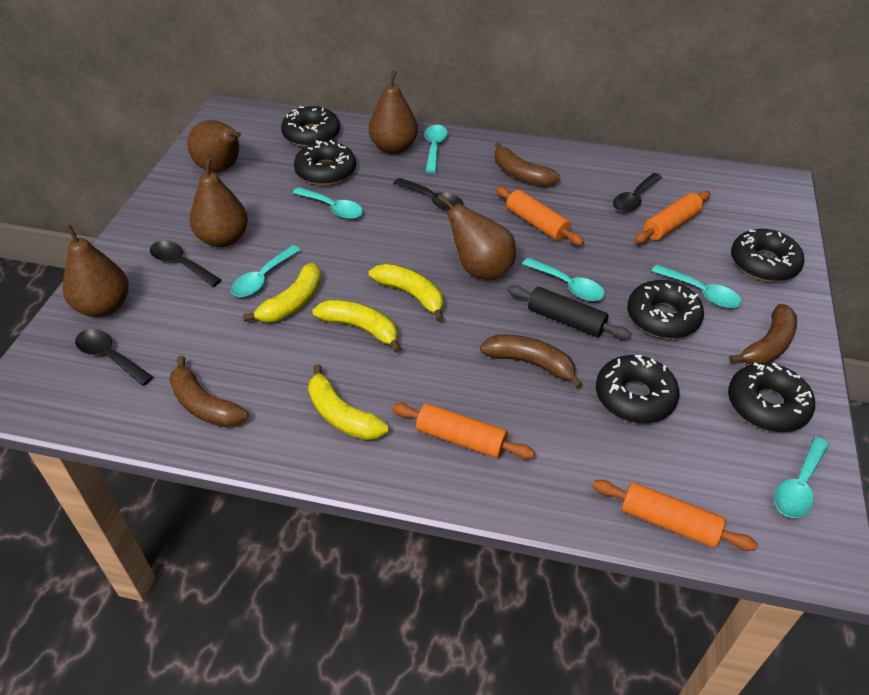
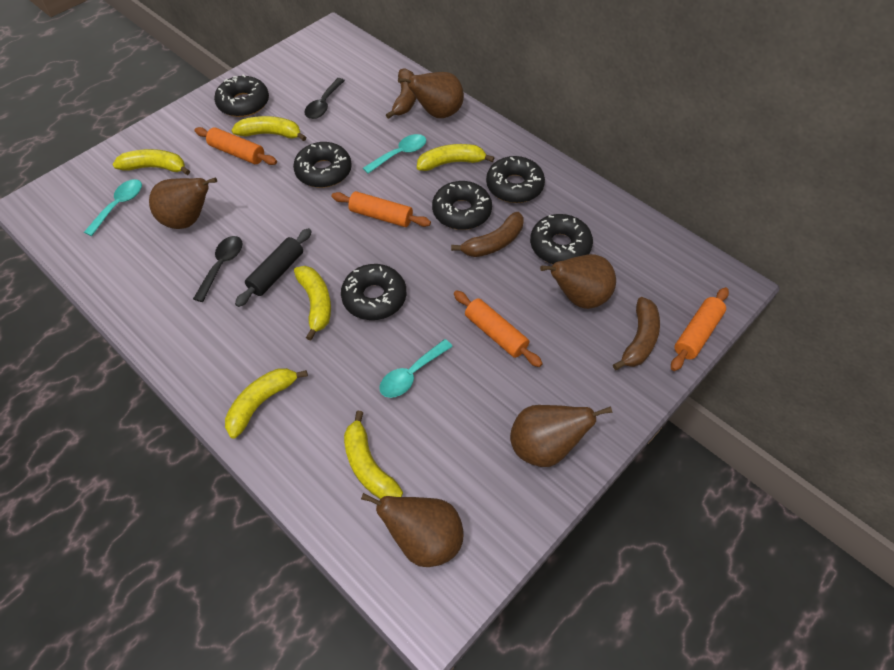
black spoon: [75,329,153,386] [150,241,221,287] [393,178,463,211] [613,173,662,212] = 4 -> [193,236,242,302] [304,78,345,119] = 2
brown banana: [169,356,249,427] [480,335,583,389] [495,142,560,187] [729,304,797,365] = 4 -> [386,68,416,119] [451,212,524,257] [613,297,660,370] = 3
turquoise spoon: [231,245,301,297] [293,187,363,219] [425,125,448,174] [522,258,605,301] [652,265,742,308] [774,437,829,518] = 6 -> [84,179,142,236] [363,134,426,174] [379,339,453,398] = 3
yellow banana: [243,263,321,322] [308,364,389,440] [312,300,401,353] [369,264,444,322] = 4 -> [112,149,190,175] [225,368,308,439] [231,116,306,141] [294,266,331,341] [344,411,403,499] [417,144,494,171] = 6

